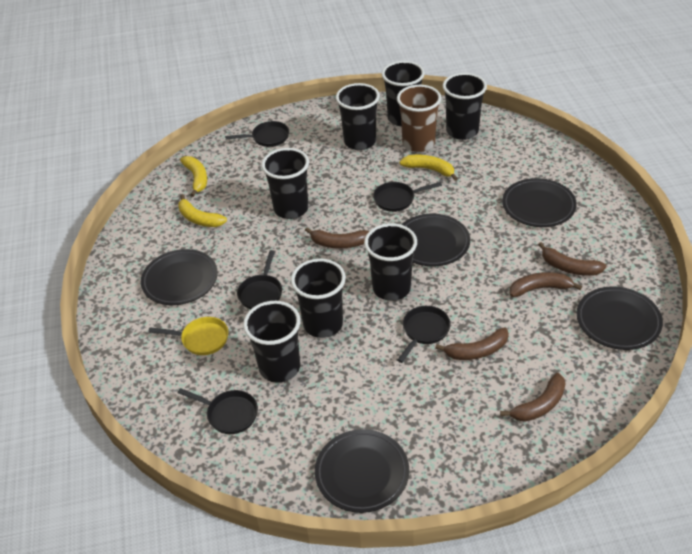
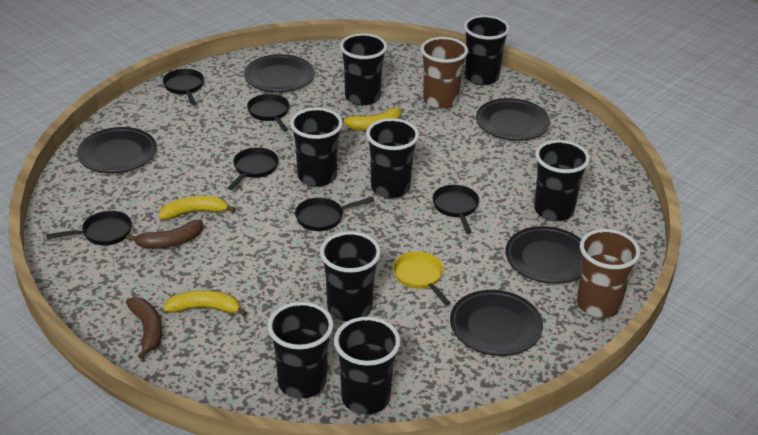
black cup: [243,301,300,383] [261,148,309,219] [291,259,346,338] [336,83,380,150] [364,223,417,301] [382,61,425,126] [443,73,487,140] = 7 -> [268,302,334,398] [290,108,343,187] [320,231,381,321] [334,317,401,415] [340,33,387,106] [366,118,419,198] [464,15,510,85] [534,140,590,221] = 8
black pan: [178,388,258,434] [225,121,289,147] [237,250,282,309] [373,182,442,212] [397,306,450,363] = 5 -> [46,211,132,246] [163,69,204,105] [228,147,279,190] [247,94,290,132] [295,197,374,231] [432,185,479,234] = 6
brown banana: [305,227,369,248] [435,327,509,360] [500,373,566,422] [510,272,582,297] [538,242,607,276] = 5 -> [126,220,203,249] [126,297,162,359] = 2
brown cup: [397,85,441,152] = 1 -> [421,37,468,109] [577,229,640,318] = 2

